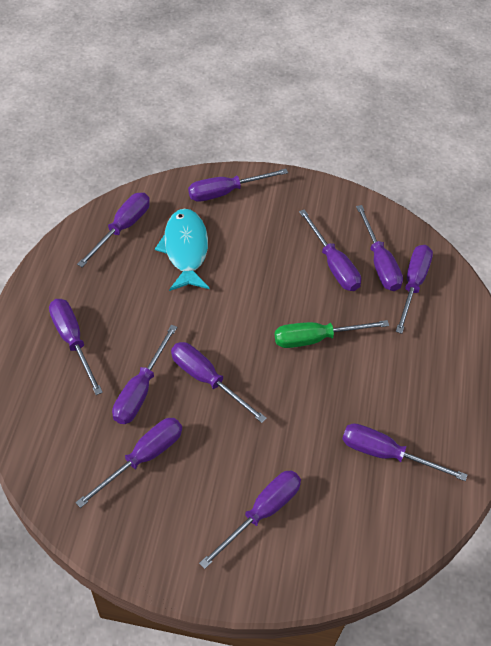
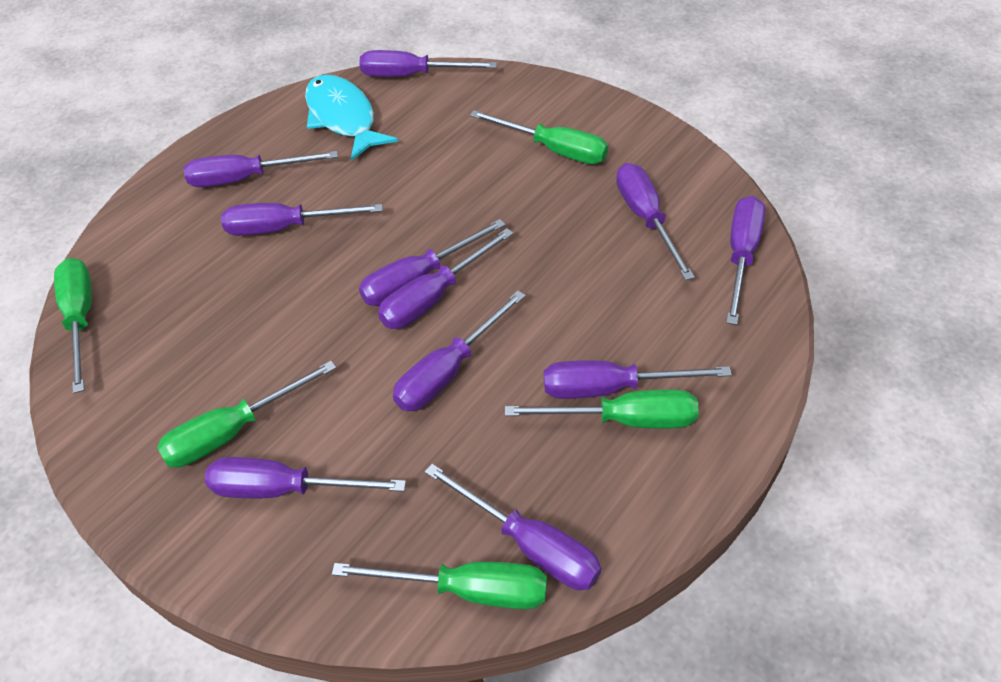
green screwdriver: [275,320,389,348] = 1 -> [54,258,92,394] [157,361,336,467] [332,562,547,609] [470,110,608,164] [505,389,699,429] = 5

